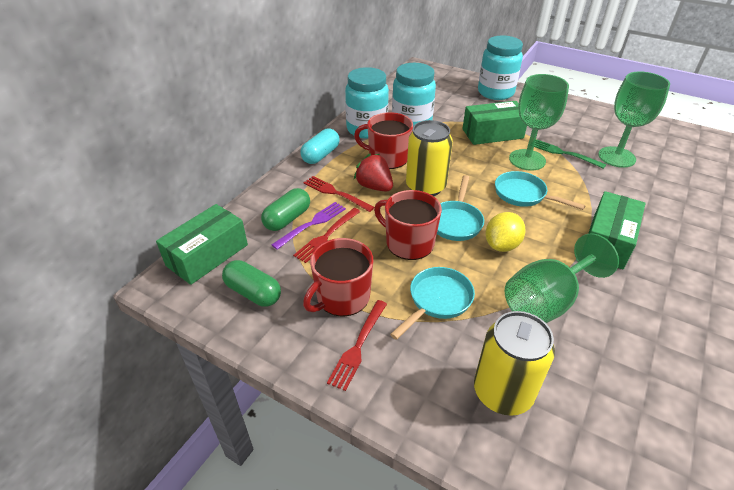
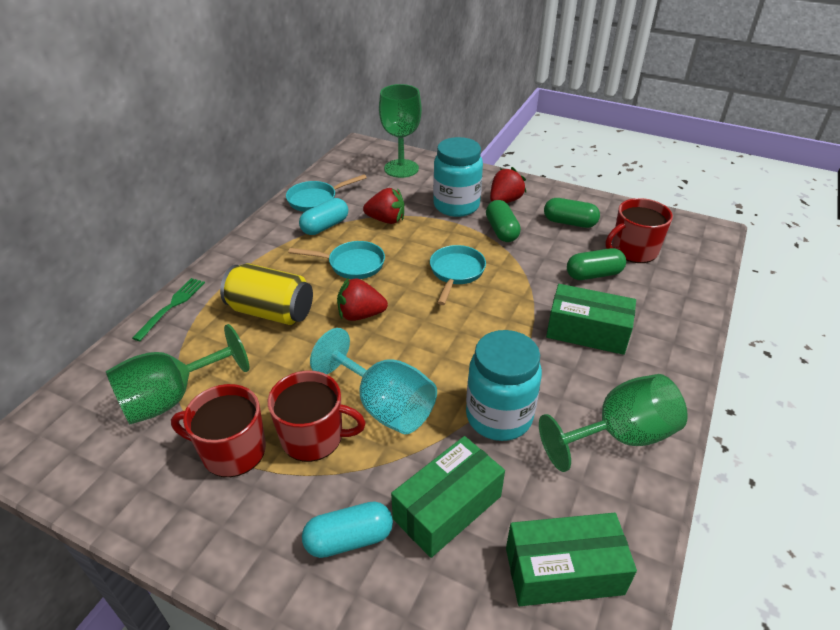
green capsule: [222,260,281,307] [261,188,310,231] = 2 -> [486,200,521,242] [544,198,600,228] [567,248,626,280] = 3
purple fork: [272,202,346,250] = 1 -> none = 0
red fork: [293,208,361,263] [304,176,375,212] [327,300,387,391] = 3 -> none = 0
red strawberry: [354,153,393,191] = 1 -> [337,277,388,321] [363,188,404,224] [490,167,527,203] = 3
turquoise capsule: [300,128,340,164] = 1 -> [299,198,348,235] [302,501,393,558] = 2
turquoise goblet: none = 0 -> [310,328,437,434] = 1
turquoise jar: [345,67,389,139] [392,63,436,127] [478,36,523,100] = 3 -> [433,137,483,217] [466,330,542,441] = 2
yellow can: [406,120,453,196] [474,311,555,416] = 2 -> [220,263,313,325] = 1
yellow lemon: [485,212,526,252] = 1 -> none = 0

